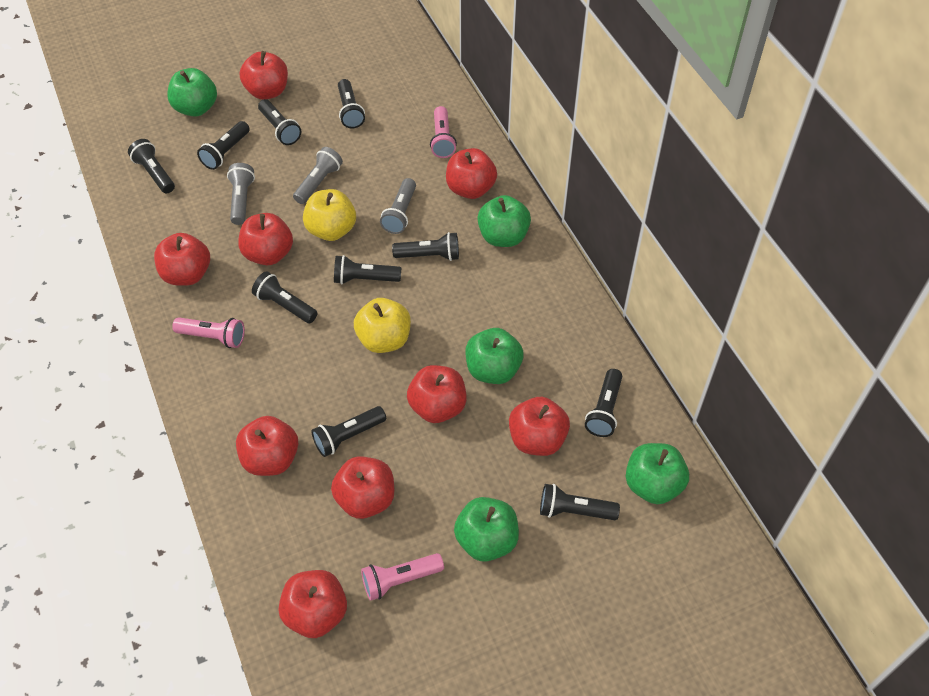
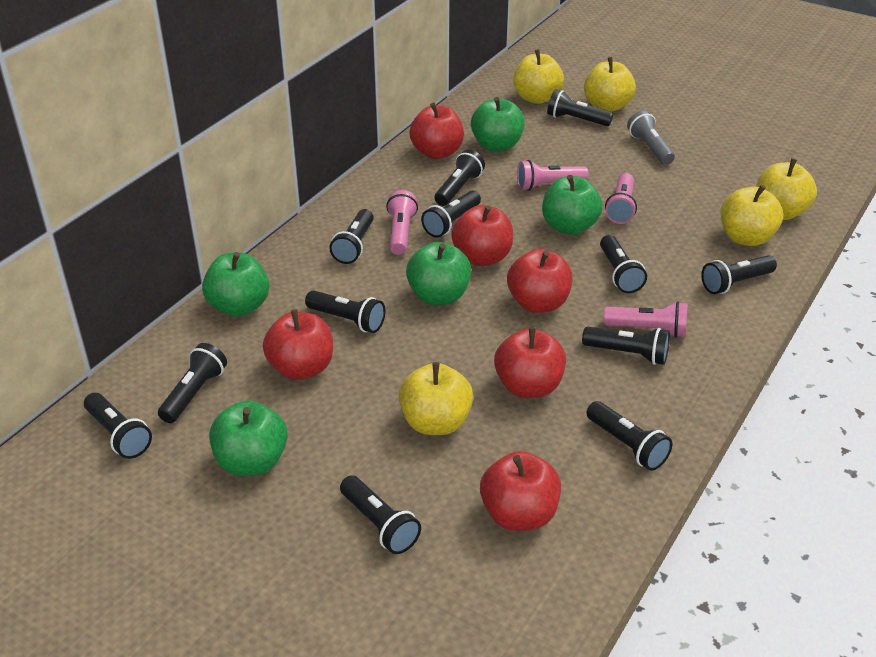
black flashlight: [128,139,175,193] [197,121,250,170] [252,271,318,323] [258,99,301,145] [311,406,386,457] [334,255,401,284] [338,79,365,129] [392,232,459,261] [540,484,620,520] [585,369,622,437] = 10 -> [84,393,152,459] [158,343,227,423] [305,290,385,333] [329,209,374,264] [340,476,421,554] [421,191,481,237] [435,150,485,206] [547,89,613,126] [582,327,670,365] [586,401,672,470] [600,235,647,293] [701,255,777,294] = 12
grey flashlight: [227,163,255,225] [293,147,343,204] [380,178,416,234] = 3 -> [627,111,675,165] = 1
pink flashlight: [172,317,245,348] [361,553,444,601] [430,106,457,158] = 3 -> [386,190,418,255] [517,160,589,191] [603,301,688,338] [605,173,637,224] = 4
red apple: [154,233,210,286] [236,416,298,476] [238,213,293,265] [240,51,288,100] [279,570,347,638] [331,456,394,519] [407,365,467,423] [446,148,497,199] [509,397,570,456] = 9 -> [263,309,333,380] [409,102,464,159] [451,205,513,266] [480,451,561,531] [494,327,566,398] [507,249,573,313] = 6
yellow apple: [303,189,356,241] [354,298,411,353] = 2 -> [399,362,473,435] [513,49,564,104] [584,57,636,112] [720,185,783,246] [756,158,817,220] = 5

